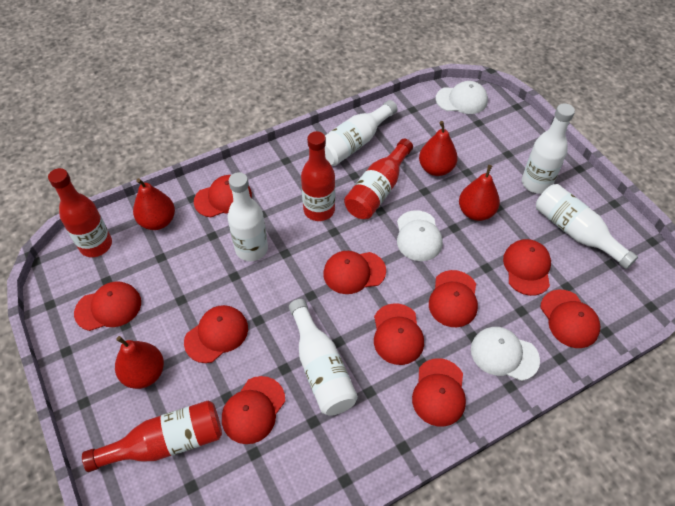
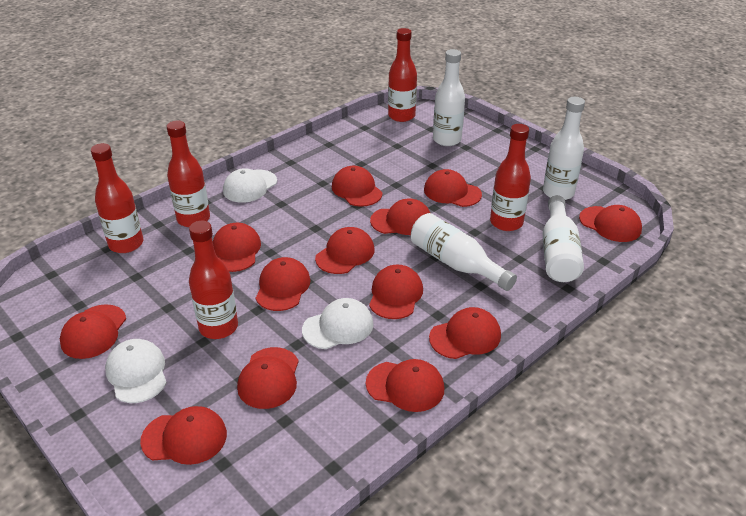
red bottle: [48,168,112,257] [82,400,222,472] [301,131,335,221] [344,139,413,219] = 4 -> [91,143,143,253] [167,121,210,227] [189,221,238,339] [388,28,417,122] [490,124,531,231] = 5
red cap: [74,281,141,331] [184,305,248,363] [194,175,252,217] [222,376,285,444] [323,251,386,294] [374,303,424,365] [412,358,466,427] [429,270,478,327] [503,239,551,296] [540,290,600,348] = 10 -> [60,304,126,359] [140,406,227,465] [213,223,261,272] [237,347,299,409] [256,257,311,311] [315,227,374,274] [332,166,383,207] [366,359,444,412] [369,265,423,319] [370,199,430,235] [424,169,482,207] [429,307,501,359] [579,205,642,242] = 13
red pear: [115,336,164,389] [133,178,175,230] [419,121,458,176] [459,165,500,221] = 4 -> none = 0
white bottle: [227,172,268,261] [289,299,358,416] [325,100,398,166] [522,103,575,194] [536,184,638,269] = 5 -> [411,213,517,291] [433,49,465,146] [542,195,584,282] [543,97,585,200] = 4

